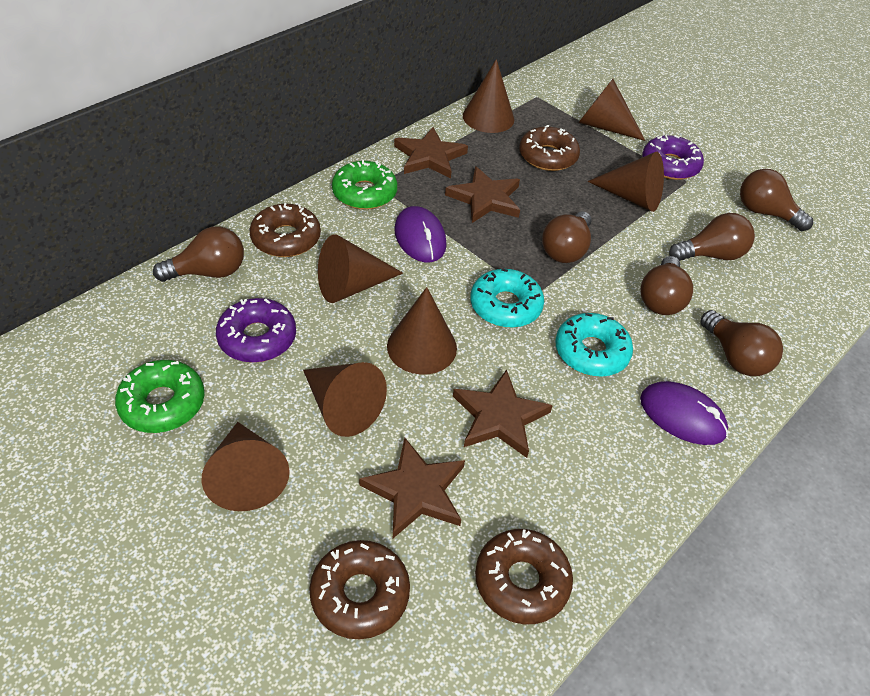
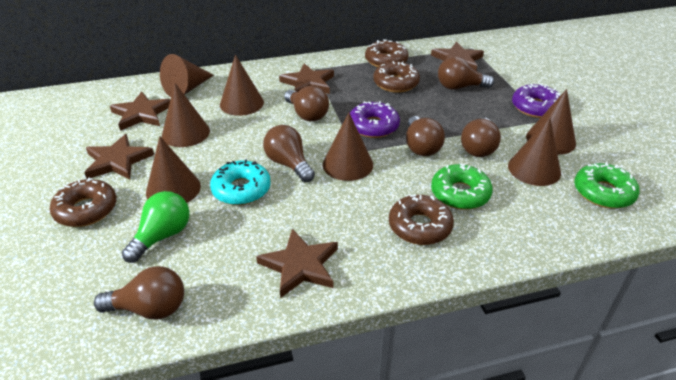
brown star: [359,438,465,538] [394,127,468,179] [445,166,520,223] [453,369,553,458] = 4 -> [84,134,154,180] [110,92,171,131] [256,229,338,298] [279,63,334,94] [431,42,484,71] = 5
green light bulb: none = 0 -> [122,191,190,263] = 1
purple mouse: [394,206,447,263] [640,381,728,445] = 2 -> none = 0
turquoise donut: [470,268,544,328] [555,313,633,377] = 2 -> [210,159,271,205] = 1

